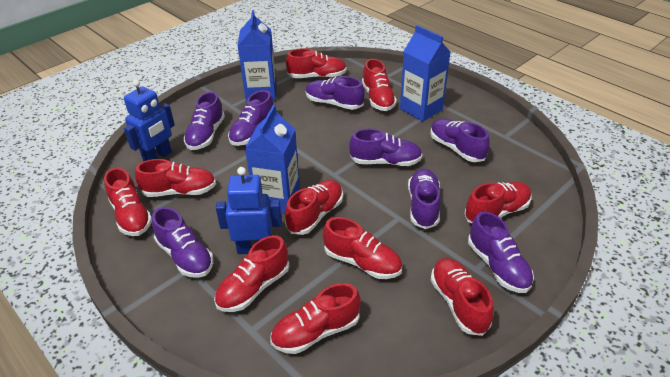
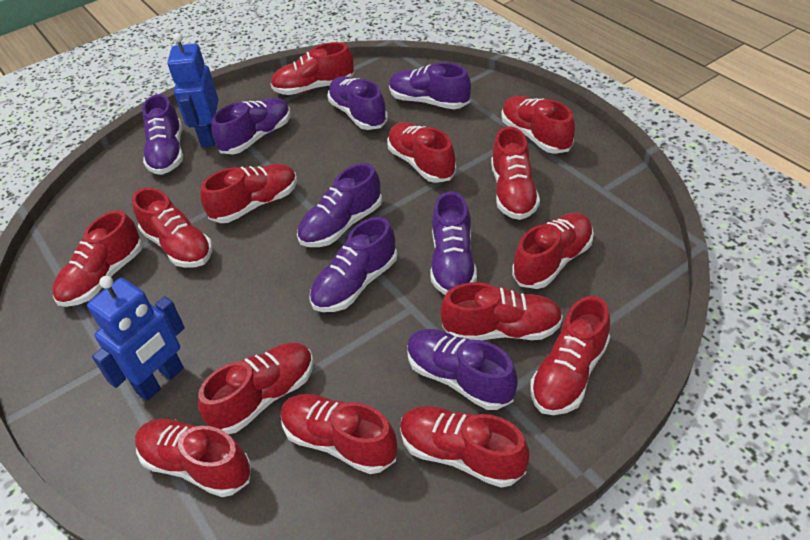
blue carton: [237,10,277,102] [244,105,300,214] [400,25,450,122] = 3 -> none = 0
red shoe: [104,168,152,236] [135,159,216,197] [214,235,289,312] [270,283,361,354] [285,180,343,235] [286,48,347,78] [323,217,402,279] [362,59,397,111] [431,258,494,336] [464,182,532,223] = 10 -> [52,210,143,307] [132,188,213,268] [135,419,251,497] [198,343,314,434] [200,164,297,223] [271,42,354,95] [281,394,397,474] [387,122,456,183] [400,406,530,488] [440,282,563,340] [491,126,540,220] [501,96,575,154] [512,213,594,289] [530,296,610,415] = 14

